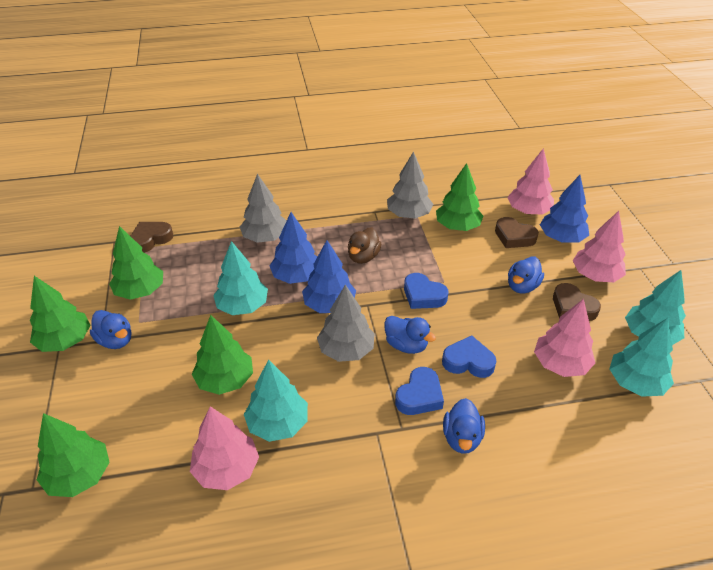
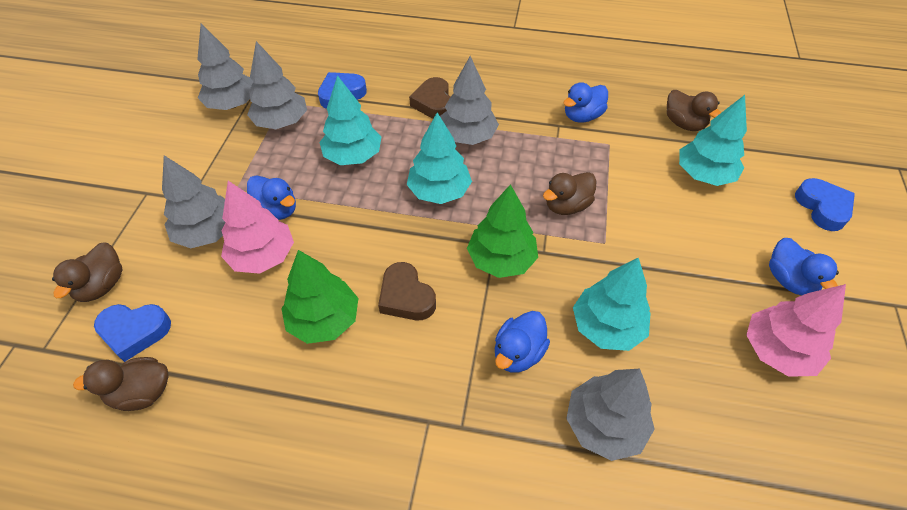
blue tree: [270,212,317,284] [302,240,356,313] [540,175,589,243] = 3 -> none = 0
brown duck: [348,227,381,264] = 1 -> [52,242,123,302] [73,357,169,411] [543,172,597,215] [667,90,721,131] = 4
brown heart: [131,222,173,253] [495,217,539,248] [553,283,601,321] = 3 -> [378,262,436,320] [409,77,450,119] = 2
green tree: [30,276,91,352] [37,413,110,497] [109,226,163,300] [192,315,253,395] [436,163,483,231] = 5 -> [281,250,358,344] [467,184,538,278] = 2
grey tree: [240,174,287,243] [317,285,375,362] [387,151,433,219] = 3 -> [162,155,225,248] [197,24,253,110] [247,41,307,129] [440,56,499,145] [566,369,655,461] = 5
pink tree: [190,406,259,490] [507,148,554,215] [534,299,595,377] [572,211,626,282] = 4 -> [221,181,294,274] [746,284,846,377] = 2

